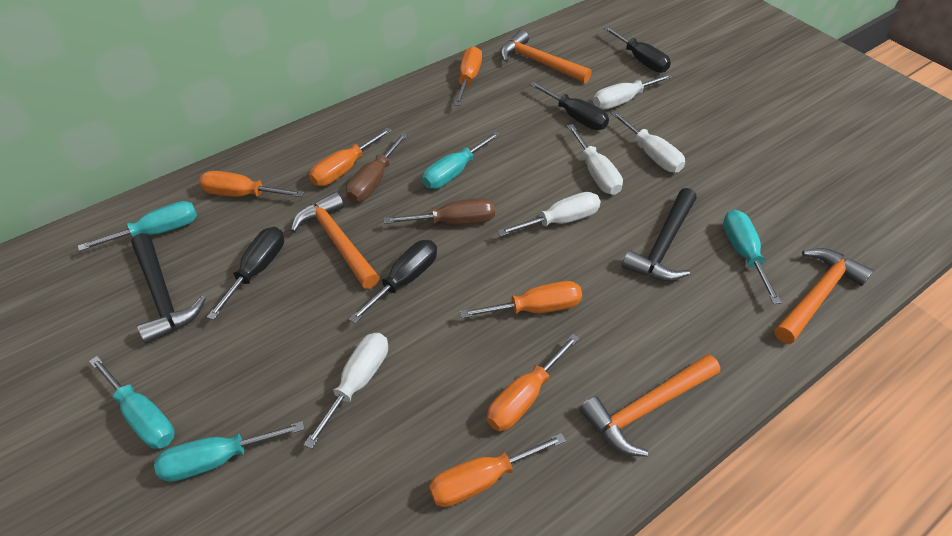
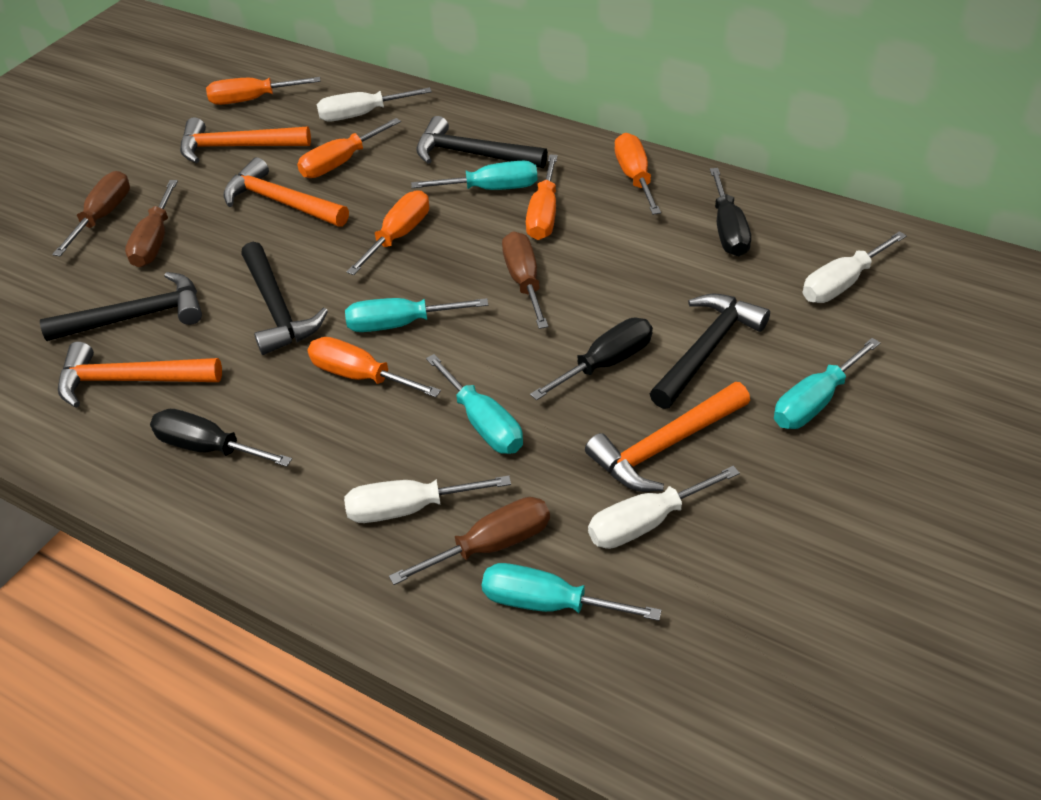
black hammer: [131,233,206,344] [622,188,697,281] = 2 -> [40,272,202,341] [241,242,328,355] [416,116,548,168] [650,294,770,409] = 4
black screwdriver: [207,227,284,320] [349,240,437,324] [530,81,609,130] [603,26,671,73] = 4 -> [150,409,292,467] [530,318,653,400] [710,168,751,256] = 3
brown screwdriver: [346,133,408,202] [384,198,495,225] = 2 -> [52,171,130,256] [125,180,178,267] [389,497,550,585] [502,231,548,329] = 4
white screwdriver: [304,333,388,449] [498,192,601,236] [567,124,623,195] [593,73,673,110] [611,111,685,172] = 5 -> [317,87,432,121] [344,475,511,523] [588,466,740,549] [803,231,907,303] = 4

